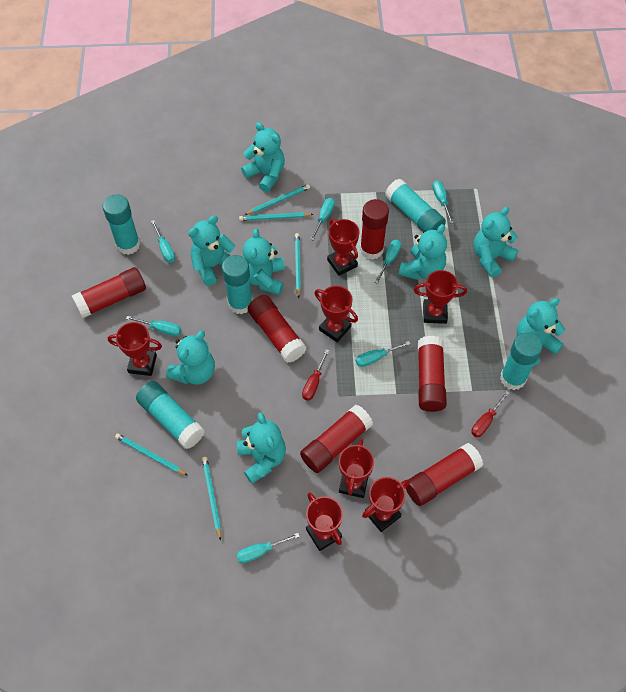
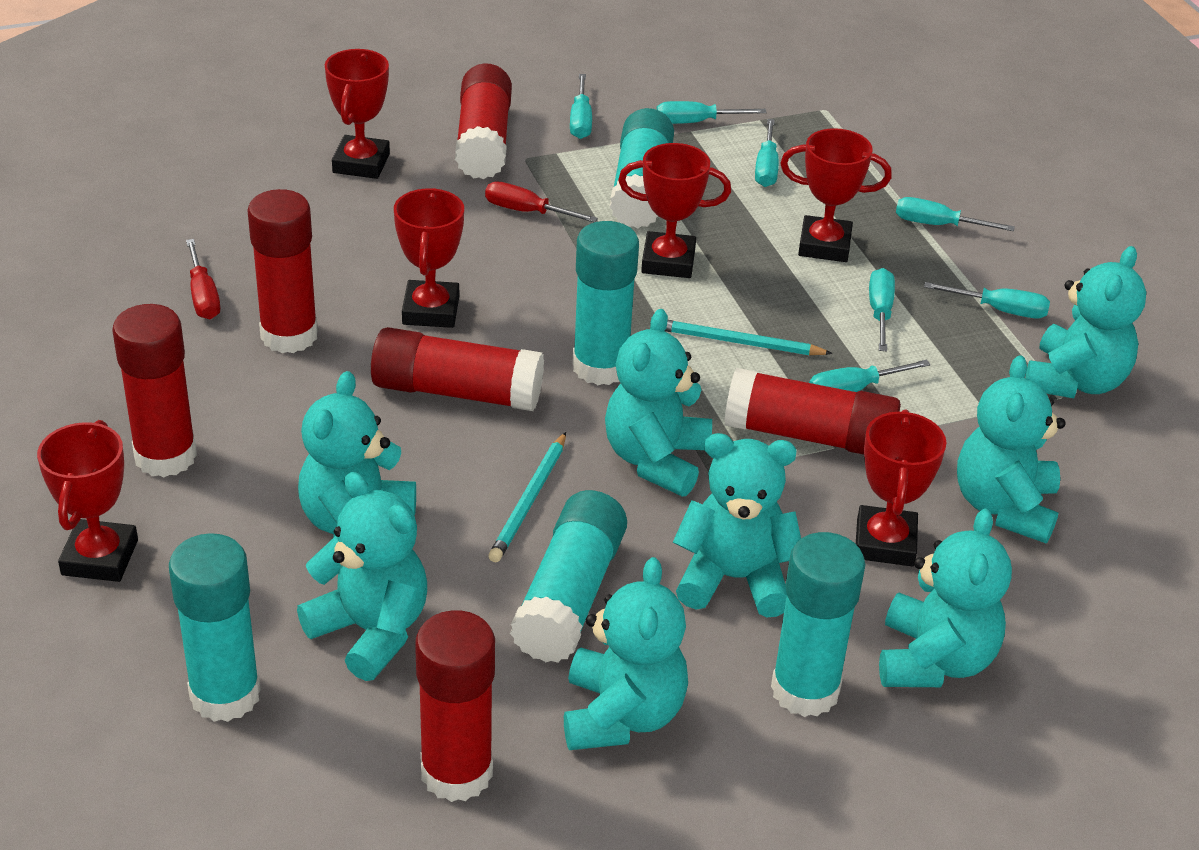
red trophy: [108,322,162,376] [306,492,343,551] [314,286,358,342] [327,219,359,276] [339,439,374,498] [362,477,410,532] [414,270,467,324] = 7 -> [37,420,138,582] [325,49,390,179] [394,188,464,328] [618,143,731,278] [780,128,892,262] [856,409,946,566] = 6
turquoise pencil: [115,433,187,475] [202,457,221,541] [239,212,314,221] [245,184,310,215] [295,233,301,298] = 5 -> [488,432,566,562] [665,320,833,355] = 2

